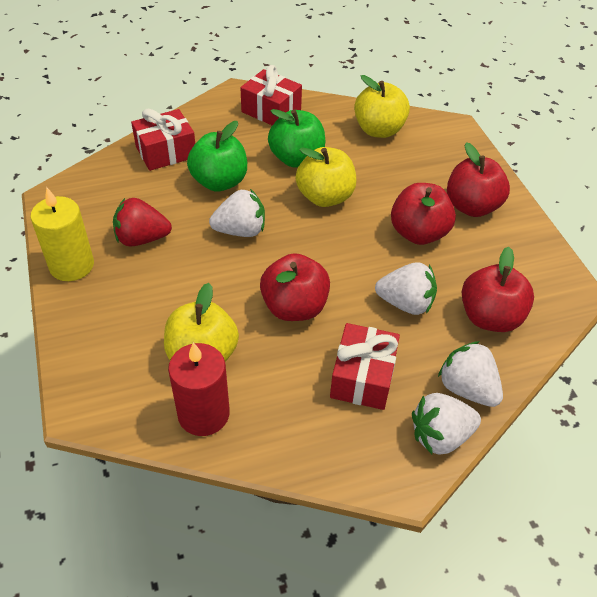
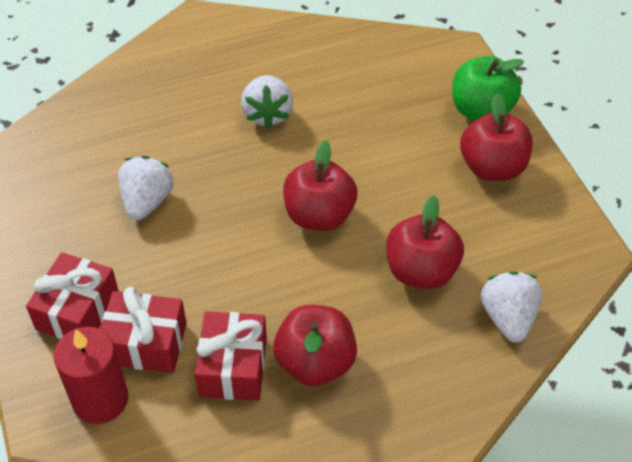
green apple: [187,121,247,192] [268,109,325,168] = 2 -> [453,56,524,121] = 1
red strawberry: [113,198,172,247] = 1 -> none = 0
white strawberry: [209,189,265,237] [375,263,437,315] [412,393,481,455] [438,341,503,407] = 4 -> [118,156,173,220] [241,75,293,129] [481,271,542,342] = 3
yellow apple: [164,283,239,362] [296,147,356,207] [354,75,410,138] = 3 -> none = 0
yellow candle: [30,187,94,281] = 1 -> none = 0

